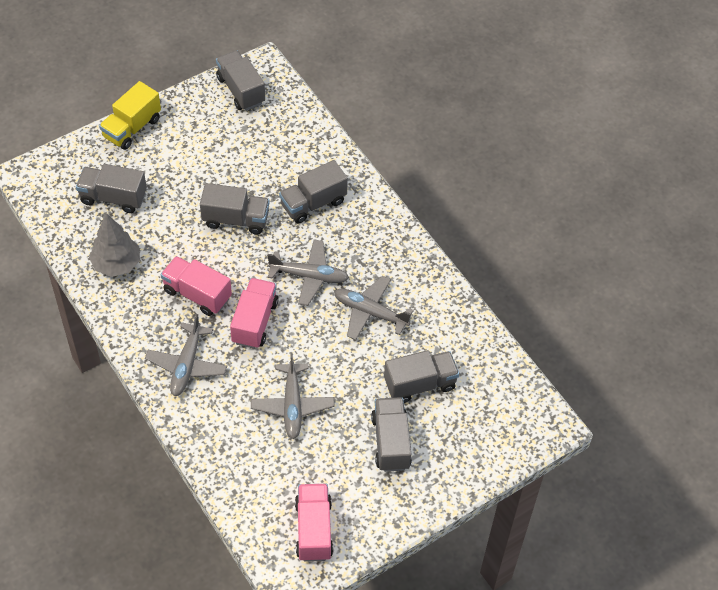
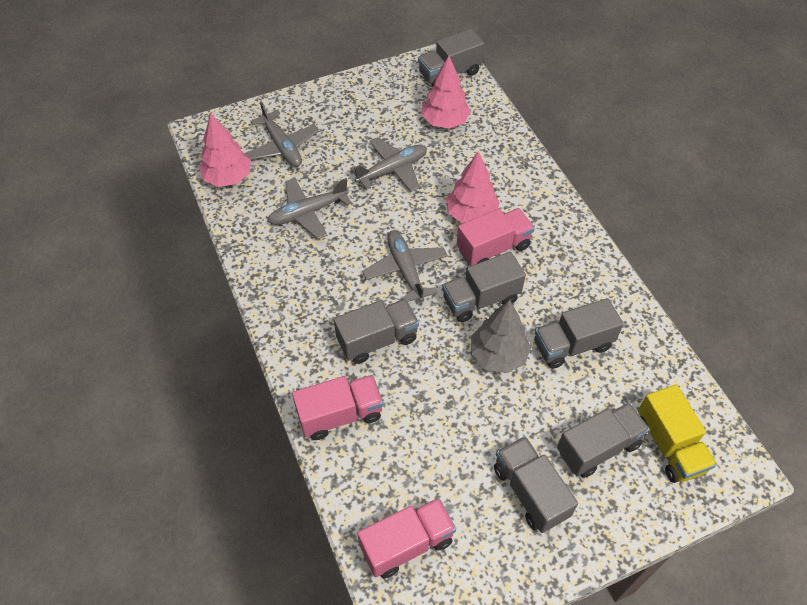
pink tree: none = 0 -> [199,113,251,187] [422,56,471,129] [446,151,500,224] = 3

